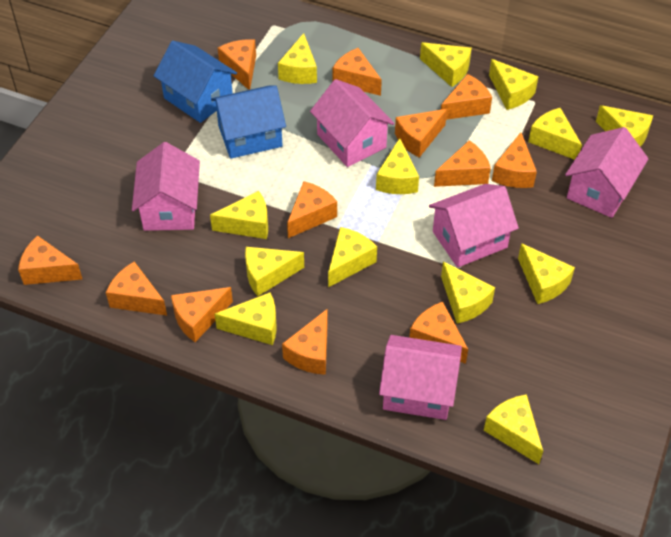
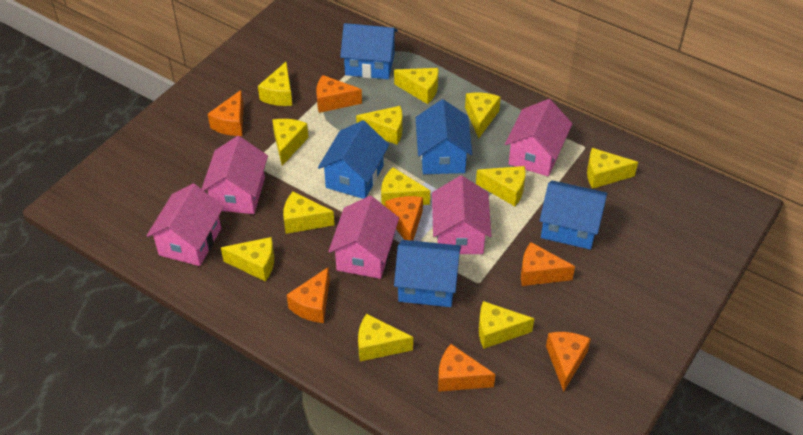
blue house: [154,41,237,123] [211,86,286,159] = 2 -> [318,120,389,199] [340,23,398,79] [394,240,461,307] [416,99,472,174] [539,180,608,250] = 5
orange cheese: [18,235,82,285] [106,262,167,316] [171,287,233,342] [218,39,256,90] [282,309,328,375] [287,181,337,238] [333,48,382,96] [395,109,447,158] [409,302,468,364] [434,140,491,187] [441,74,492,120] [492,132,537,188] = 12 -> [208,90,244,136] [287,267,330,323] [316,75,362,113] [385,196,423,241] [438,344,495,392] [521,242,575,286] [546,332,591,392] = 7
yellow cheese: [210,191,268,239] [215,292,277,345] [245,247,304,296] [278,33,317,84] [328,227,377,287] [376,138,419,194] [420,42,472,87] [441,262,495,324] [484,394,543,464] [489,59,539,110] [518,243,575,304] [528,108,582,160] [596,105,653,147] = 13 -> [221,237,274,282] [258,62,293,106] [272,119,309,166] [283,192,335,234] [356,106,402,145] [358,314,413,361] [381,167,430,206] [394,68,438,104] [465,92,501,139] [476,166,526,206] [479,301,534,349] [587,148,638,189] = 12

